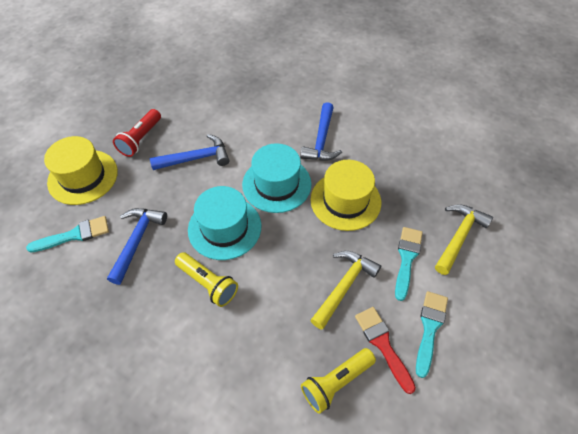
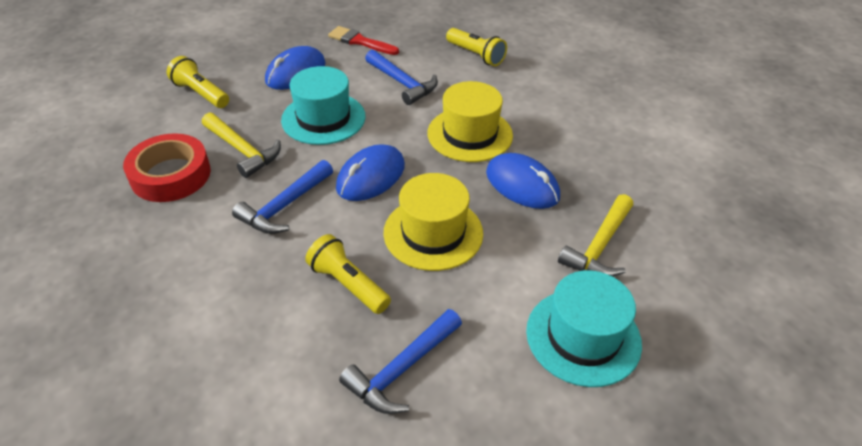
blue mouse: none = 0 -> [265,46,326,90] [336,144,405,201] [486,153,560,209] = 3
red flashlight: [113,109,161,157] = 1 -> none = 0
red tape: none = 0 -> [123,133,211,202] = 1
turquoise brush: [26,216,109,253] [395,227,423,301] [416,291,448,378] = 3 -> none = 0
yellow flashlight: [175,252,238,307] [301,348,376,414] = 2 -> [167,56,229,108] [305,234,391,314] [446,28,507,66] = 3

